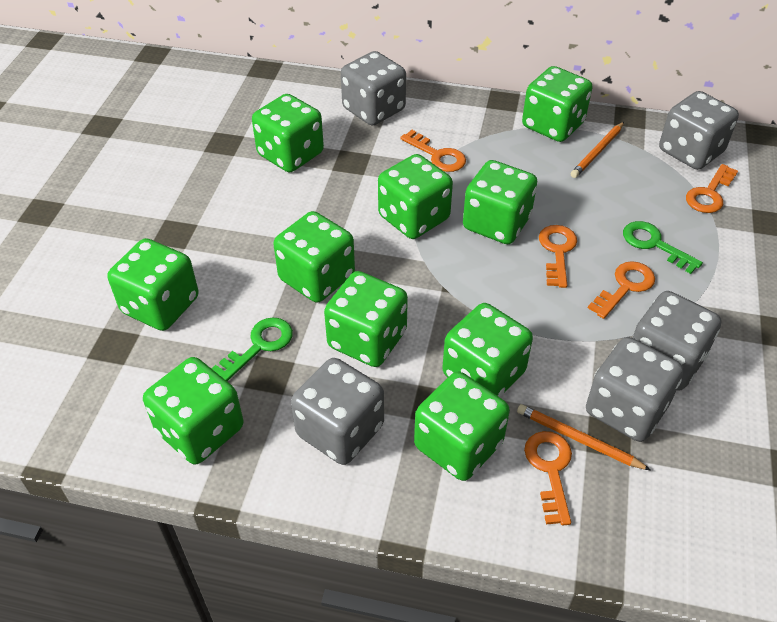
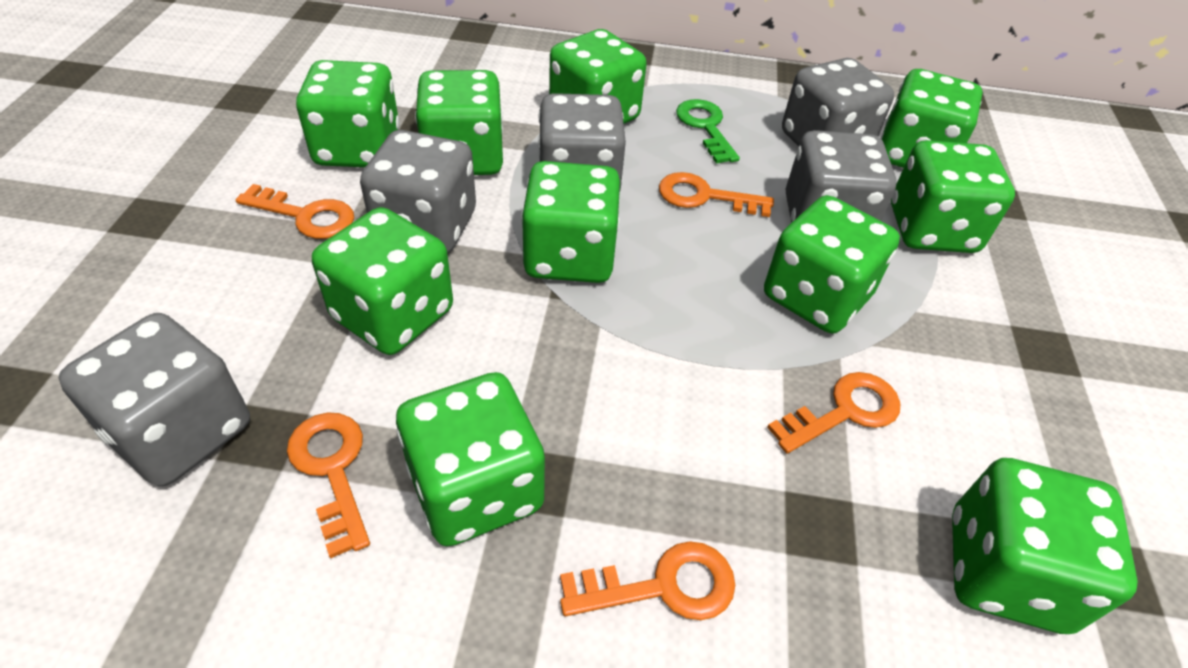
green key: [211,317,293,381] [623,221,703,274] = 2 -> [676,99,740,164] = 1
orange pencil: [517,404,651,470] [571,122,624,178] = 2 -> none = 0

